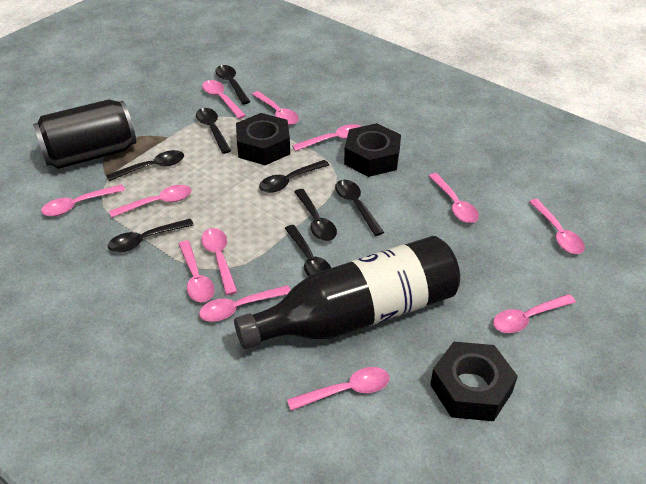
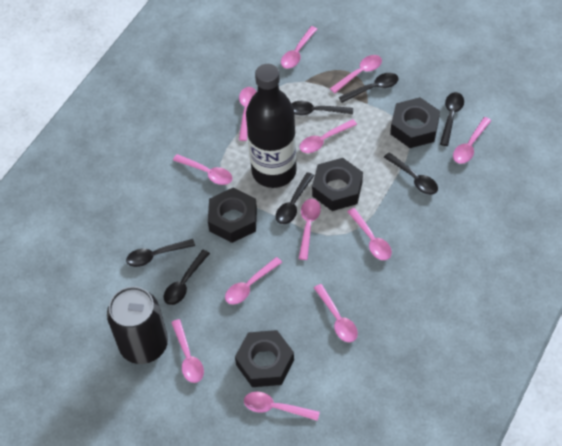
black nut: [236,113,290,165] [344,123,401,177] [430,342,518,421] = 3 -> [208,188,257,243] [235,330,294,387] [312,158,363,211] [390,97,440,148] = 4
black spoon: [106,150,184,181] [108,219,194,252] [196,108,231,154] [215,65,250,104] [259,160,329,193] [285,225,331,276] [294,189,337,241] [335,180,384,236] = 8 -> [126,239,195,267] [164,250,210,305] [276,172,314,225] [291,101,353,116] [339,73,399,103] [384,152,438,195] [440,92,464,146] = 7

